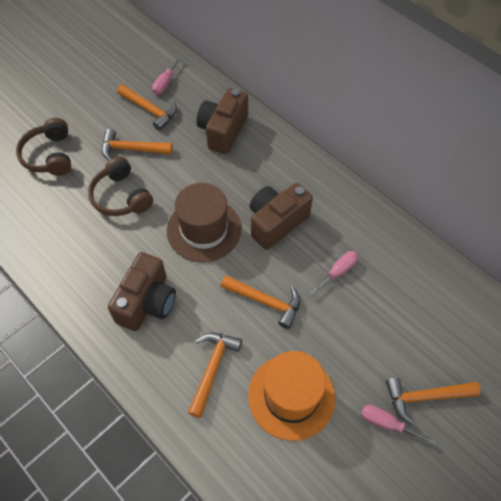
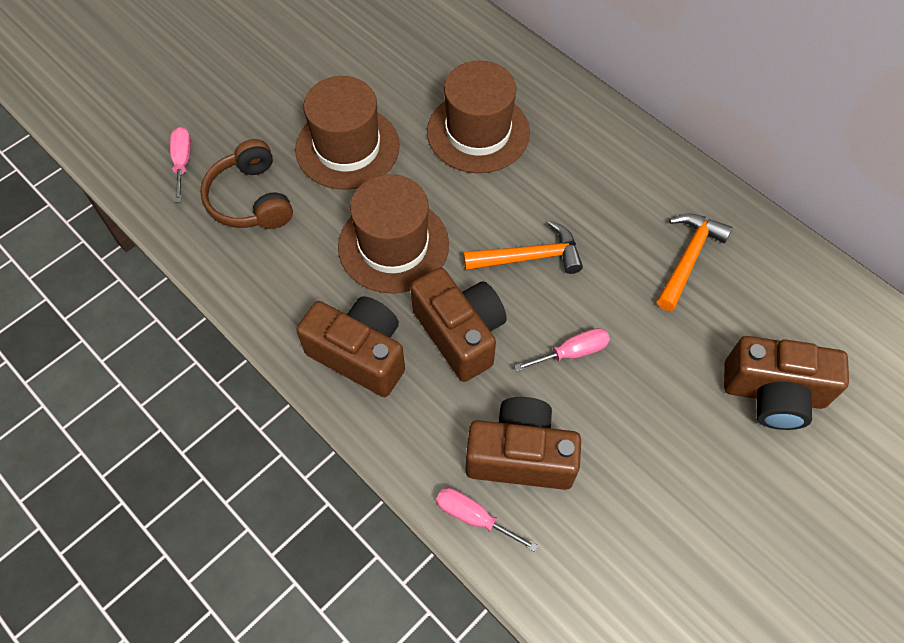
brown camera: [108,252,176,331] [197,88,248,154] [250,183,313,250] = 3 -> [296,296,405,397] [410,268,507,382] [465,397,581,490] [724,336,849,430] = 4
brown hat: [167,183,241,262] = 1 -> [295,76,400,190] [338,174,449,294] [427,60,530,173] = 3
brown headphones: [16,118,71,176] [88,156,153,216] = 2 -> [200,139,293,229] = 1
orange hammer: [102,129,173,160] [117,85,177,131] [188,333,242,418] [220,275,300,329] [386,378,481,425] = 5 -> [463,221,583,274] [657,213,733,311] = 2
orange hat: [248,351,335,441] = 1 -> none = 0

